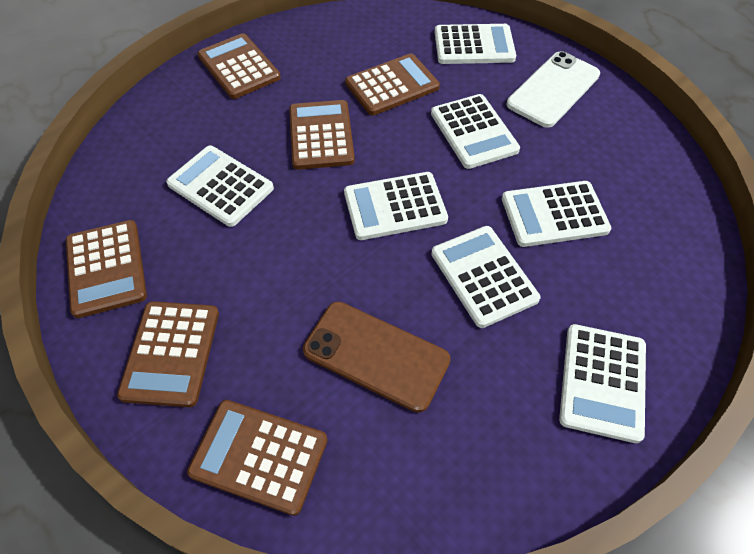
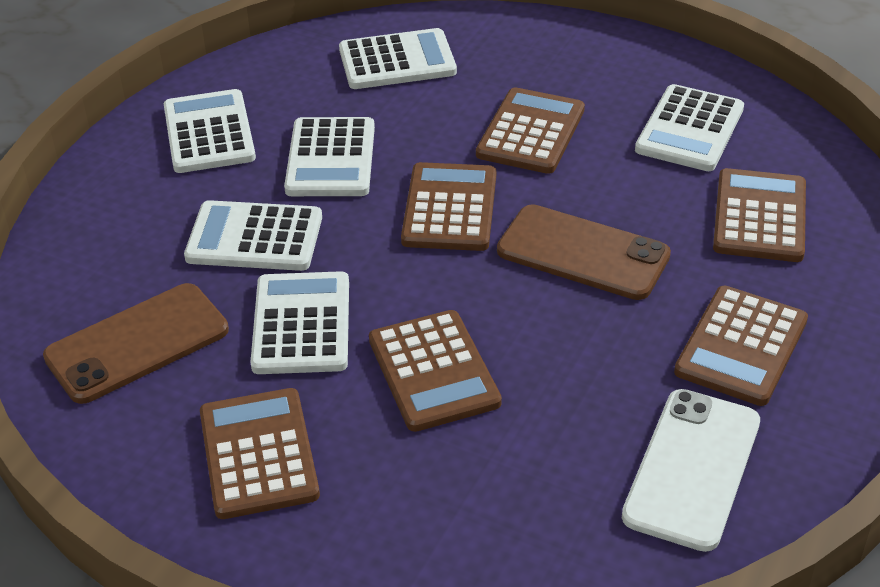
brown phone: [303,302,451,413] = 1 -> [43,283,229,404] [497,204,671,300] = 2
white calculator: [166,146,274,227] [344,172,448,240] [431,94,520,169] [431,226,540,328] [435,24,516,64] [502,181,611,247] [559,324,646,443] = 7 -> [164,89,256,173] [184,200,322,271] [250,271,349,374] [284,117,375,196] [339,28,457,89] [635,84,744,171] = 6

